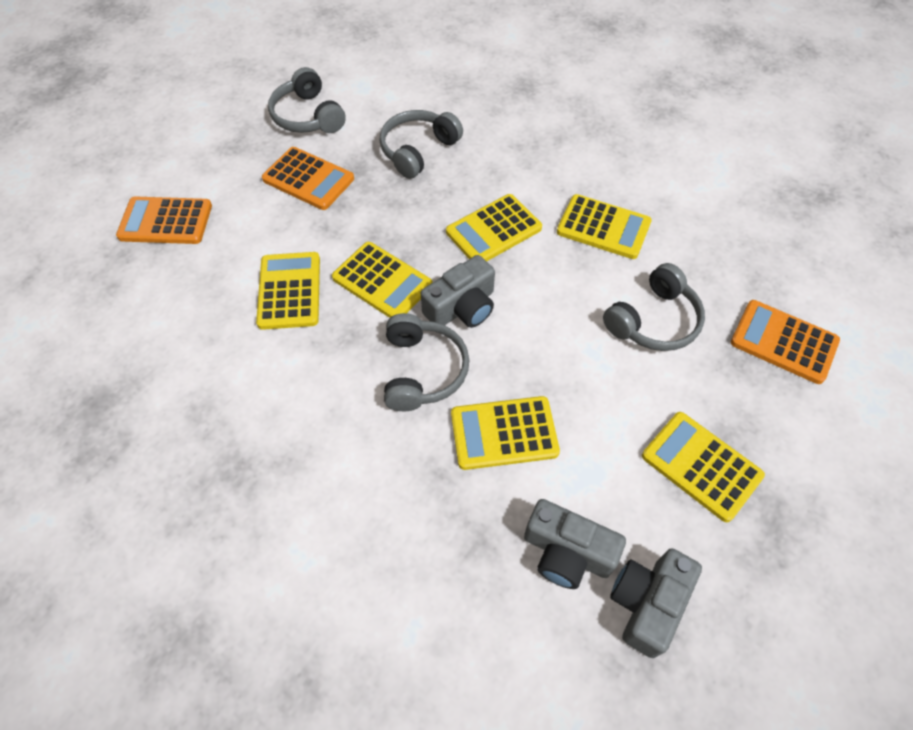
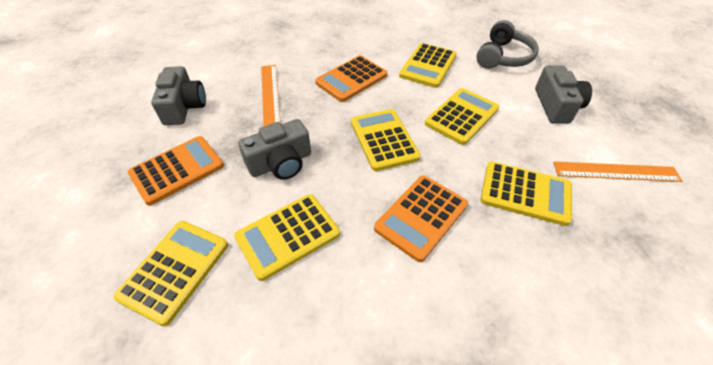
grey headphones: [268,67,346,133] [379,110,463,179] [384,313,469,411] [603,263,705,351] = 4 -> [476,20,539,69] = 1
orange ruler: none = 0 -> [261,65,281,126] [553,161,682,182] = 2

